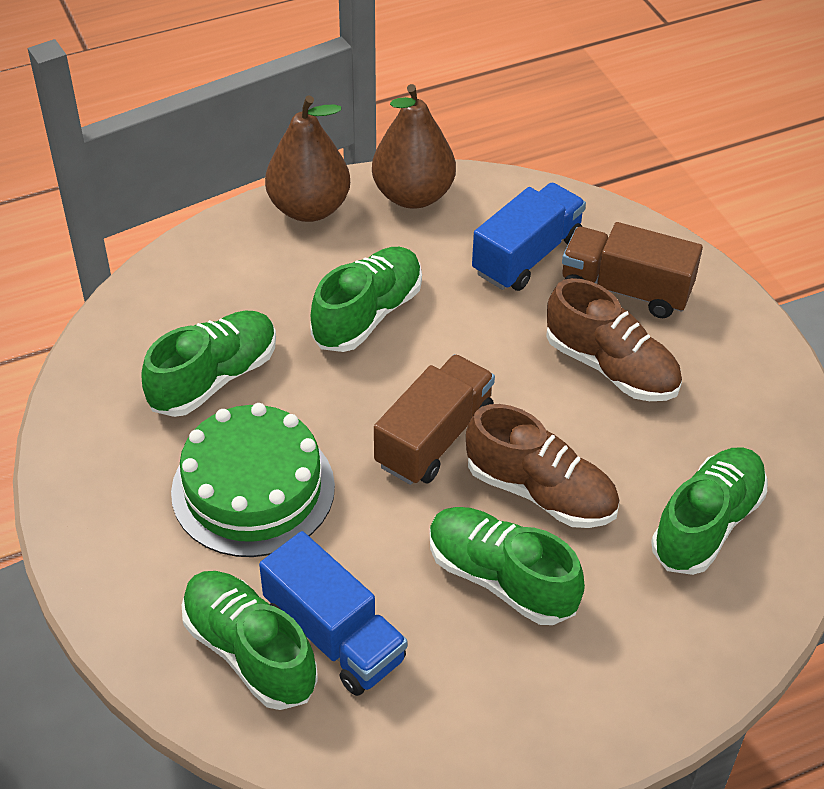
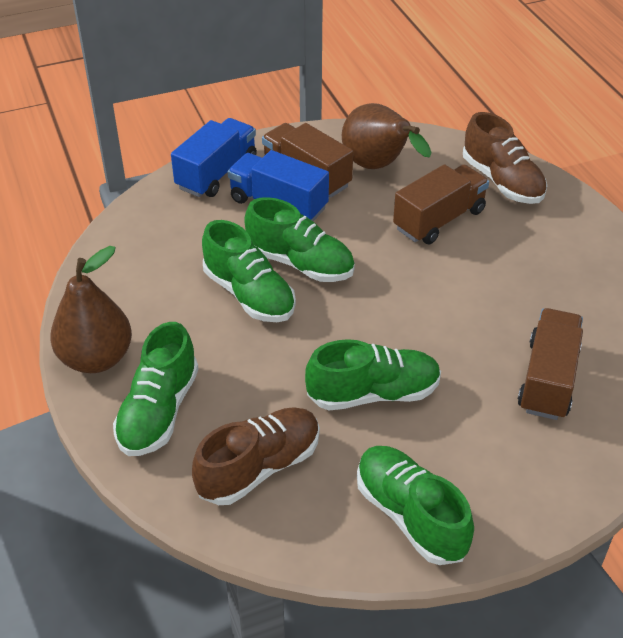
brown truck: [374,354,495,485] [562,222,703,318] = 2 -> [262,123,353,198] [393,164,489,244] [518,308,583,420] = 3
green cake: [171,403,335,557] = 1 -> none = 0

